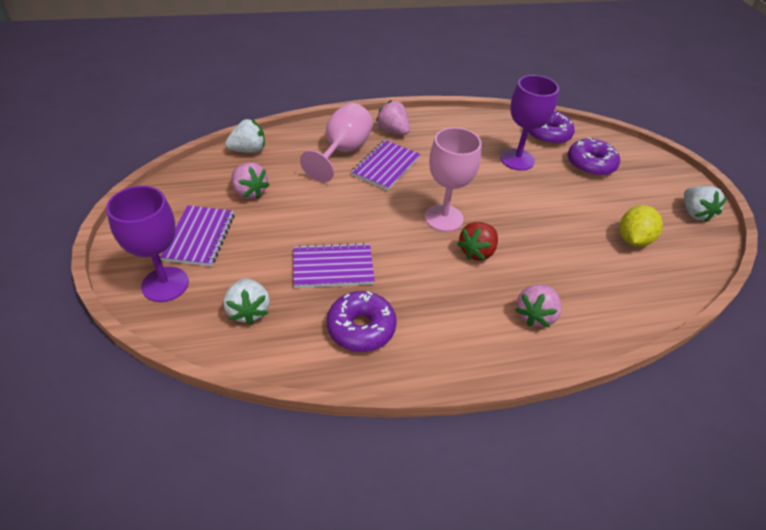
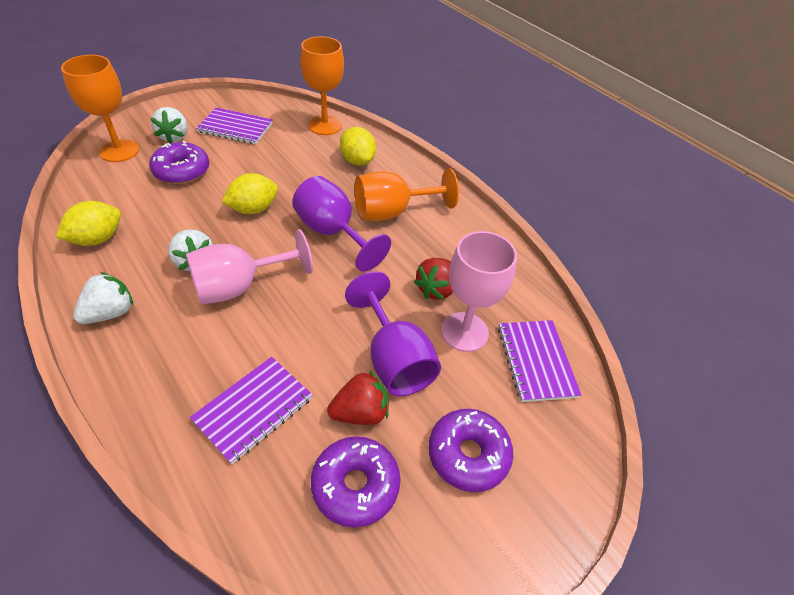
orange goblet: none = 0 -> [61,55,139,162] [300,36,344,135] [355,169,459,221] = 3
pink strawberry: [231,163,269,199] [376,100,410,135] [516,285,562,327] = 3 -> none = 0
red strawberry: [457,222,498,261] = 1 -> [327,370,389,425] [414,258,453,300] = 2
yellow lemon: [620,205,663,247] = 1 -> [56,201,121,246] [222,173,278,214] [340,127,376,166] = 3

